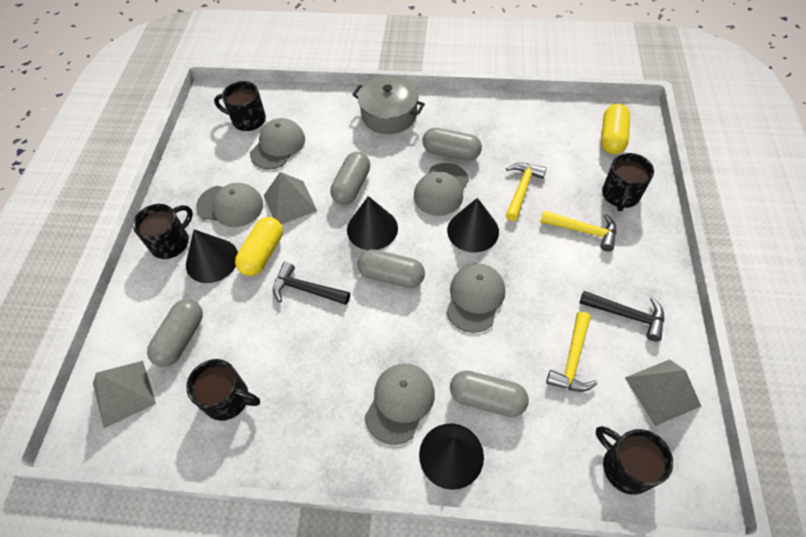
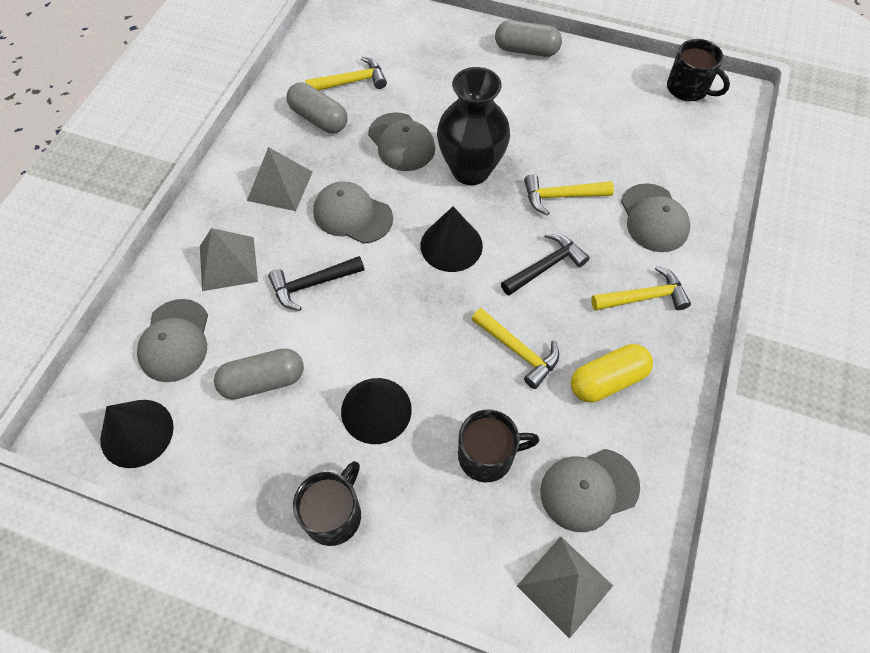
black cone: [186,229,238,283] [347,196,398,250] [419,423,484,490] [447,198,499,253] = 4 -> [100,400,174,468] [341,378,412,444] [421,207,483,272] = 3
black mug: [133,204,193,259] [186,359,260,421] [214,81,266,131] [596,426,673,495] [602,153,654,211] = 5 -> [293,461,361,546] [458,409,540,482] [667,39,730,101] = 3
black vase: none = 0 -> [437,67,510,185] = 1
grey capsule: [147,299,203,367] [330,152,370,205] [357,249,425,288] [422,128,482,161] [450,371,529,417] = 5 -> [214,348,304,400] [287,82,347,133] [495,20,562,57] = 3
grey pot: [352,75,425,134] = 1 -> none = 0
yellow capsule: [235,217,283,276] [601,104,630,154] = 2 -> [571,344,653,403] = 1
yellow hammer: [506,163,547,221] [540,210,616,252] [546,312,598,392] = 3 -> [305,57,387,91] [471,308,559,389] [524,174,614,216] [591,266,691,311] = 4

